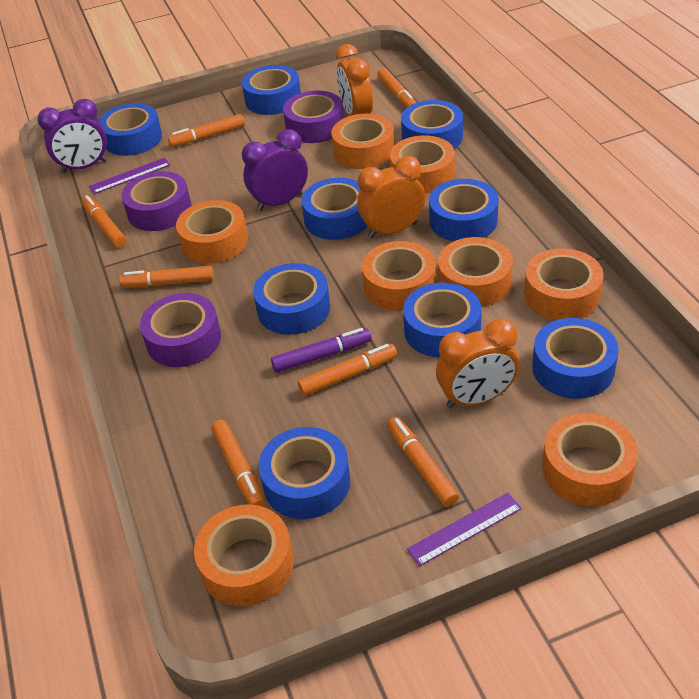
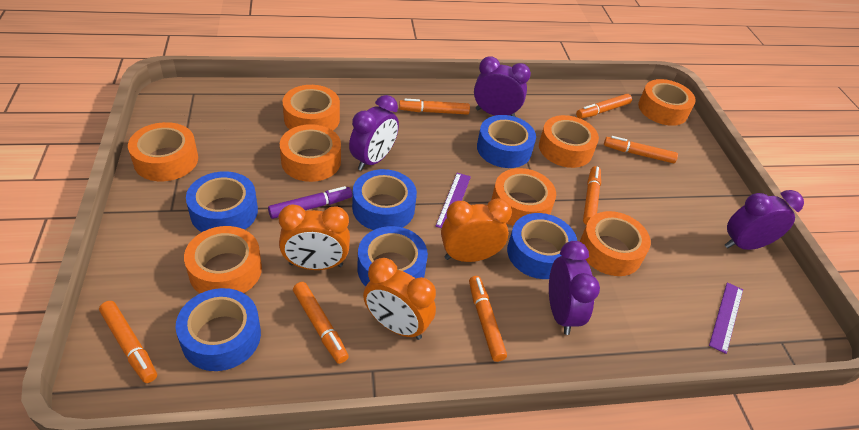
blue tape: [99,103,162,156] [242,65,301,115] [253,263,330,335] [259,427,350,519] [302,178,367,240] [401,100,463,149] [403,282,482,358] [429,179,499,241] [532,318,619,399] = 9 -> [176,288,261,371] [186,171,258,232] [352,169,417,230] [357,226,428,287] [477,115,536,168] [507,213,577,279] = 6
purple clock: [38,99,107,173] [242,129,308,211] = 2 -> [349,95,399,171] [474,57,531,117] [549,241,600,335] [725,190,804,250] = 4
purple tape: [121,171,192,231] [140,293,221,367] [283,91,344,143] = 3 -> none = 0

